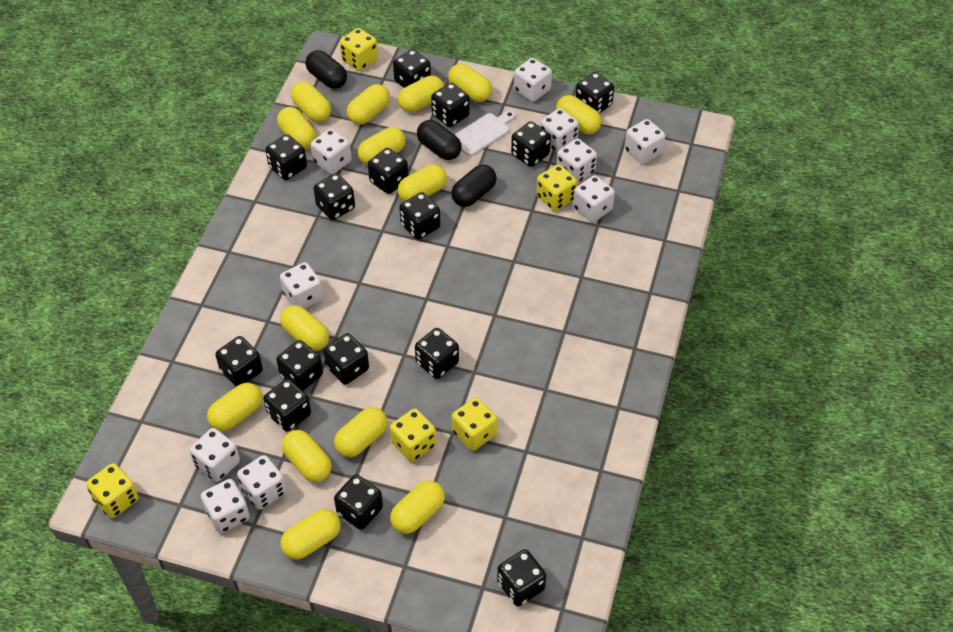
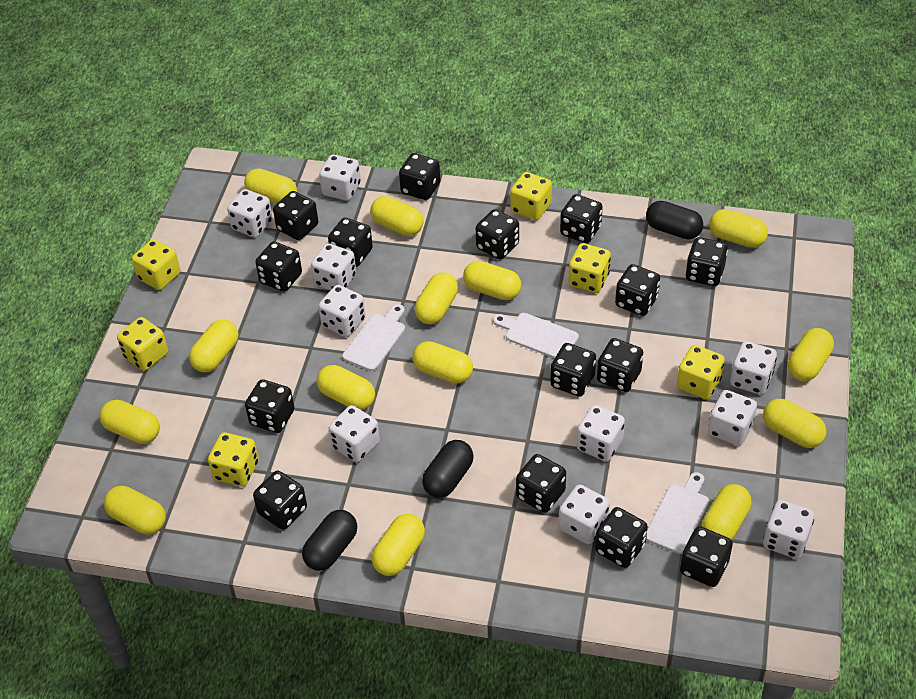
white cutting board: [454,111,516,156] = 1 -> [342,304,405,371] [493,313,579,359] [646,472,709,554] = 3
yellow dice: [86,463,139,518] [340,28,378,71] [390,409,436,462] [452,398,497,451] [536,164,577,211] = 5 -> [117,317,168,371] [132,239,180,290] [208,432,259,487] [510,172,552,220] [568,243,611,293] [677,345,725,399] = 6

